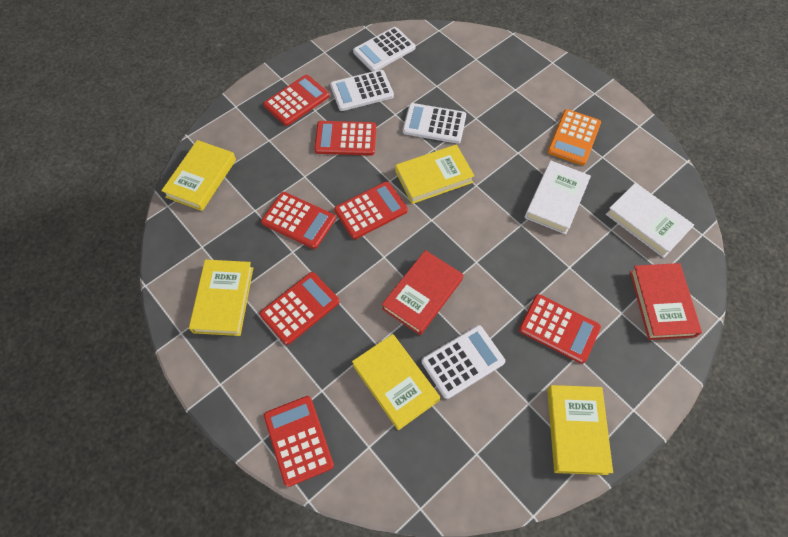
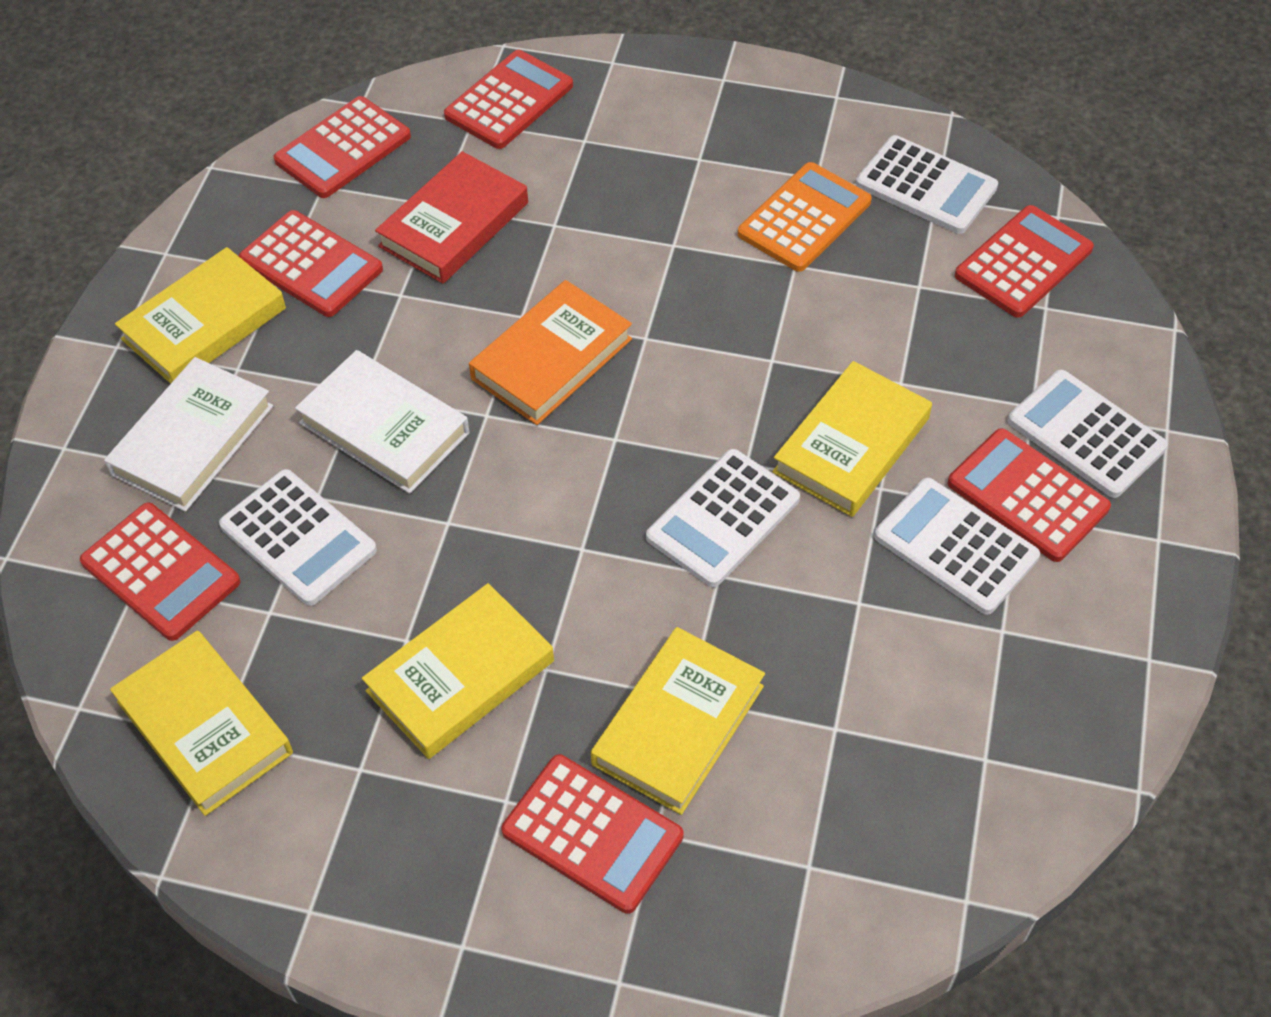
orange book: none = 0 -> [469,280,632,425] = 1
red book: [382,250,463,335] [630,263,702,340] = 2 -> [375,151,528,284] = 1
white calculator: [330,70,394,111] [353,27,415,72] [403,103,466,144] [422,325,505,399] = 4 -> [219,469,377,606] [646,449,800,587] [856,135,998,234] [874,478,1040,615] [1008,370,1168,498] = 5

